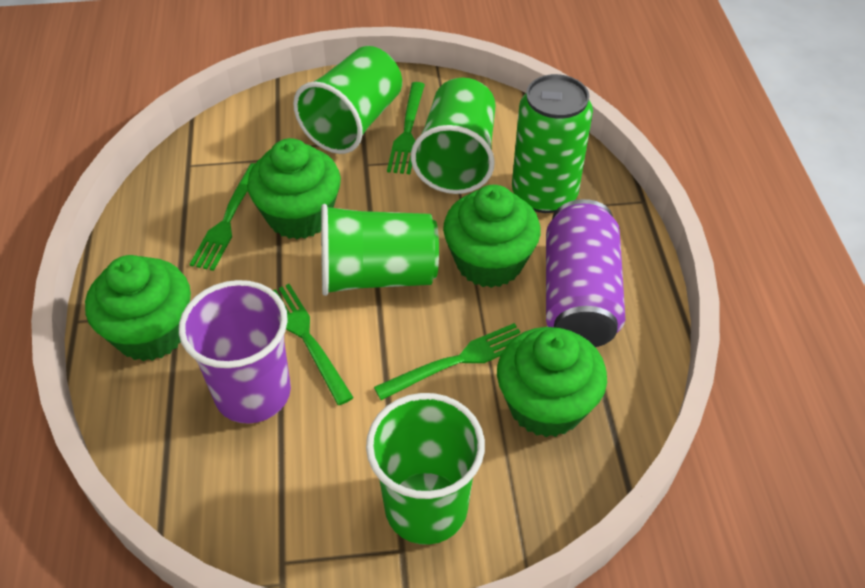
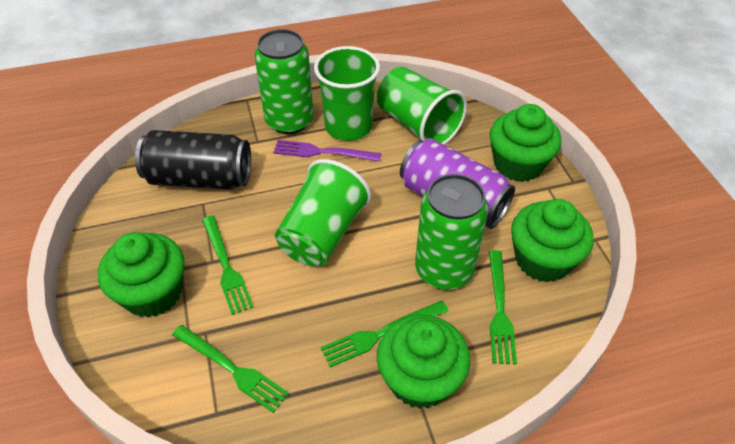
black can: none = 0 -> [135,130,251,190] = 1
green can: [512,74,593,213] = 1 -> [254,29,314,134] [415,174,489,290] = 2
green cup: [293,46,402,154] [321,204,439,296] [366,393,485,545] [411,78,496,194] = 4 -> [275,159,371,266] [314,46,380,141] [377,67,467,144] = 3
purple cup: [179,280,291,424] = 1 -> none = 0
purple fork: none = 0 -> [273,140,382,161] = 1

